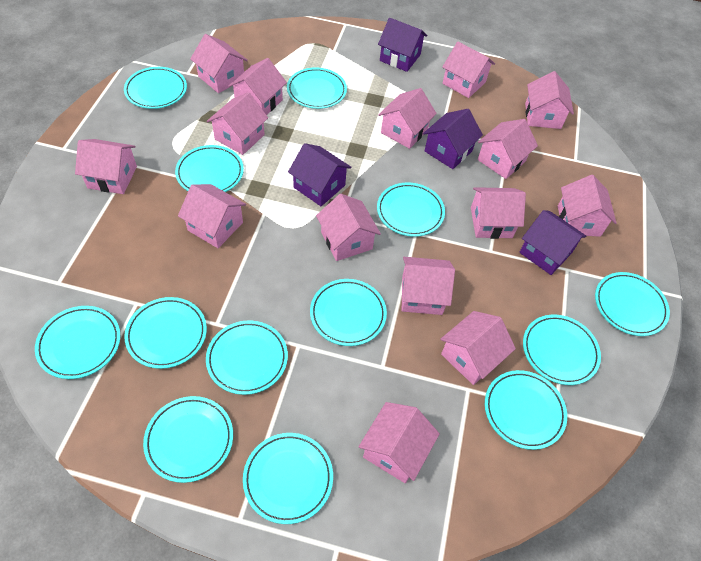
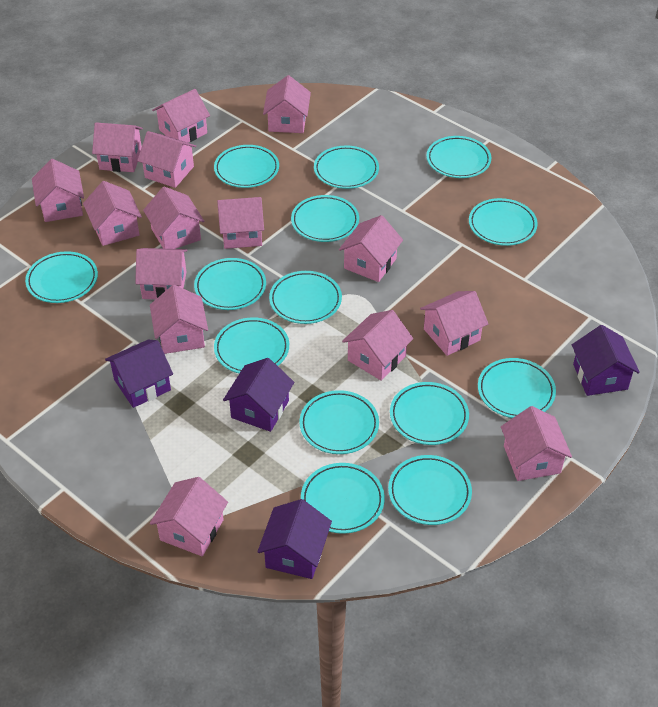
turquoise plate: [35,306,120,379] [124,67,187,109] [124,297,207,369] [143,396,233,483] [175,145,244,192] [206,320,288,395] [243,433,333,524] [287,67,347,109] [310,279,387,346] [377,182,445,237] [485,370,567,450] [523,315,601,385] [595,272,670,336] = 13 -> [25,251,98,303] [194,258,266,310] [214,145,279,188] [214,317,289,373] [269,271,342,324] [291,195,359,242] [299,390,379,454] [301,463,385,534] [314,146,379,189] [388,455,472,525] [390,382,469,445] [426,136,491,178] [469,198,538,246] [478,358,556,418] = 14

